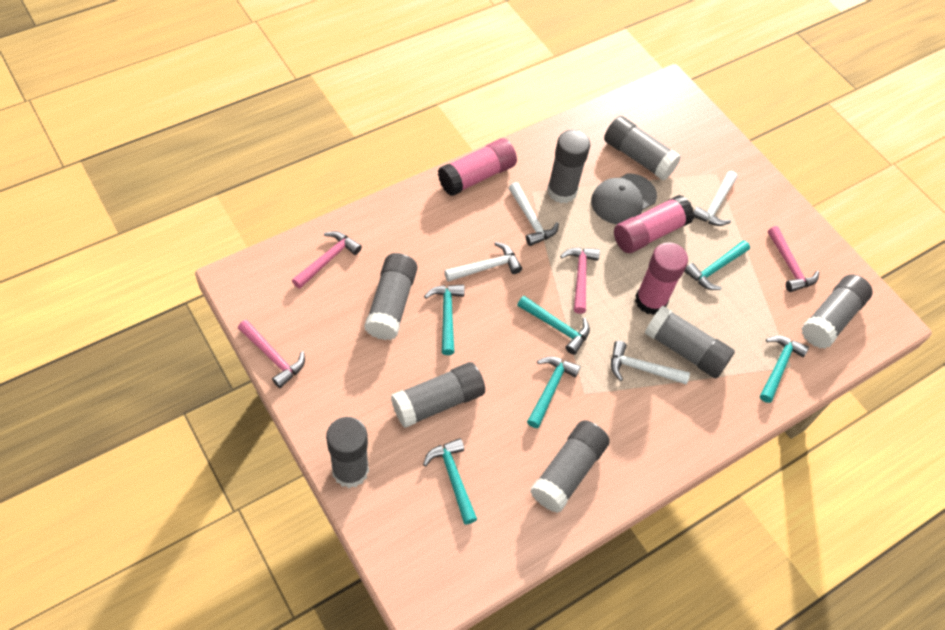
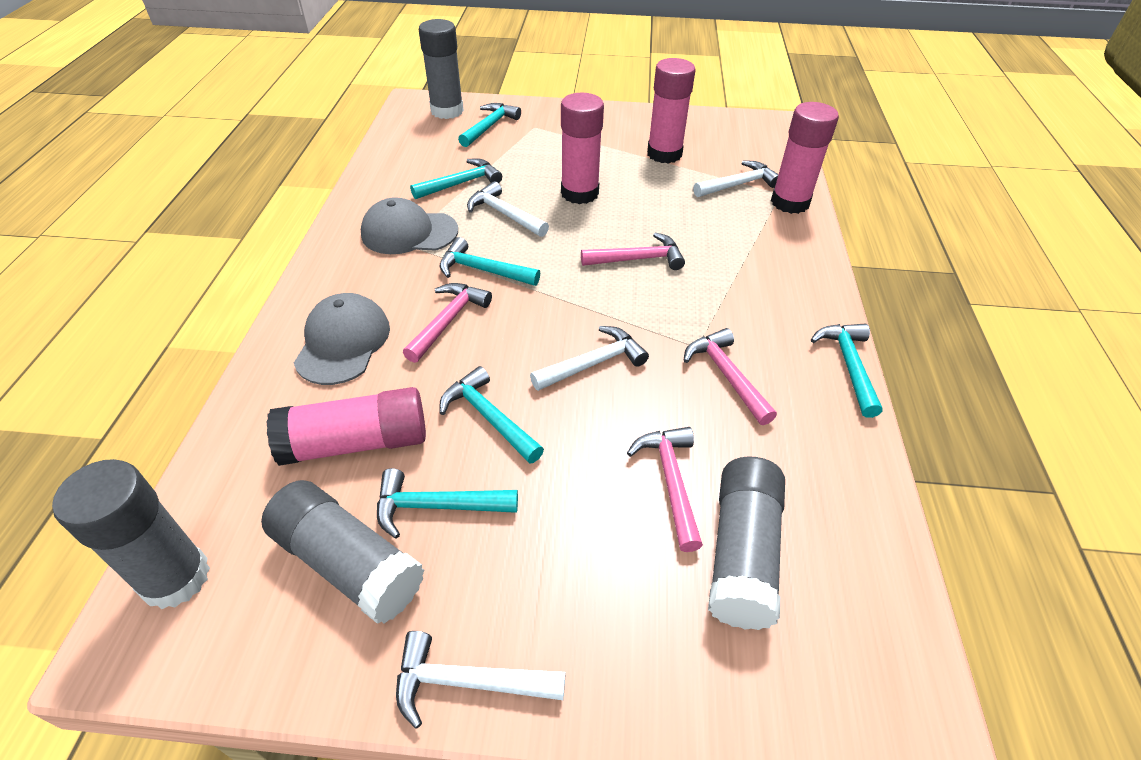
grey cap: [591,173,657,224] = 1 -> [294,293,390,385] [361,197,458,254] = 2
grey glue stick: [326,417,369,488] [364,253,417,340] [391,362,485,428] [530,420,610,513] [547,130,590,203] [604,116,681,181] [645,306,735,379] [801,275,873,349] = 8 -> [52,459,210,609] [261,480,424,624] [419,19,464,119] [708,457,785,630] = 4
pink glue stick: [438,138,517,196] [614,195,694,253] [635,242,688,315] = 3 -> [266,387,426,466] [561,93,604,204] [647,58,695,164] [771,102,839,214] = 4

